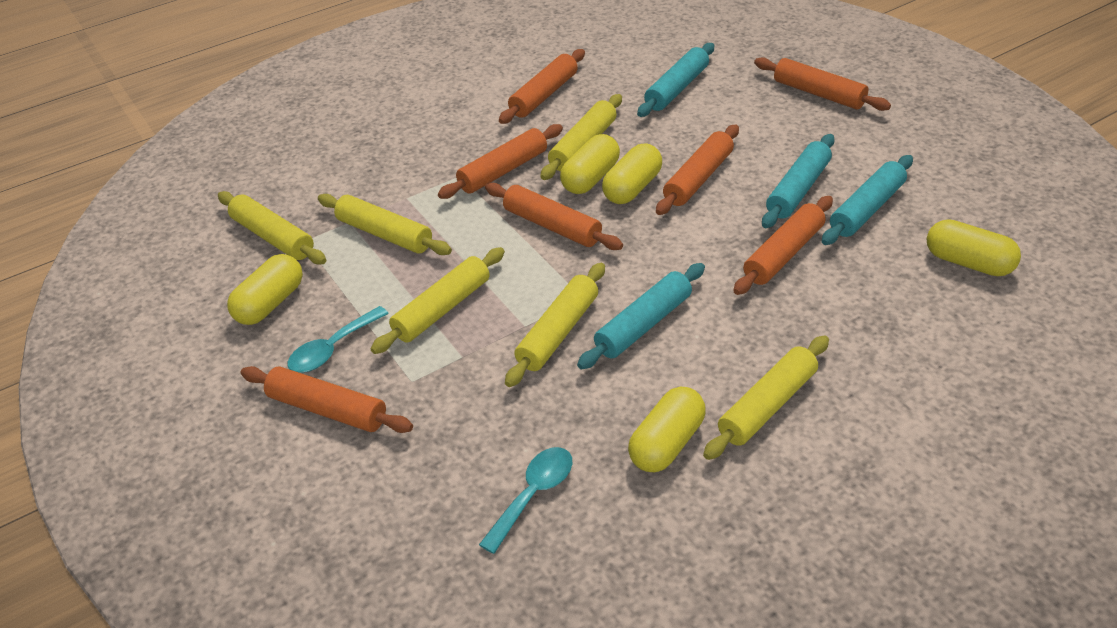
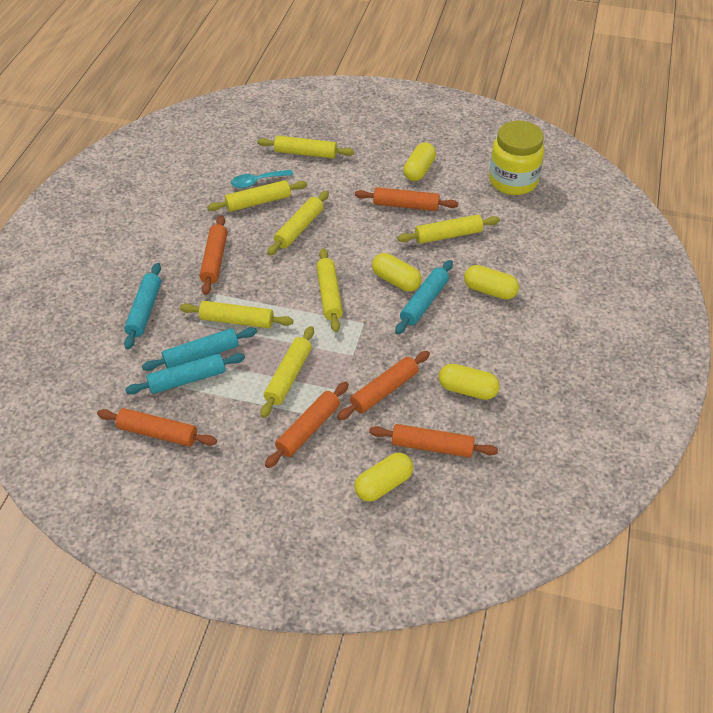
orange rolling pin: [241,366,413,433] [438,124,563,199] [485,183,623,250] [499,49,585,124] [656,125,739,215] [733,196,833,295] [754,57,891,111] = 7 -> [97,408,217,446] [200,215,227,295] [265,382,349,468] [337,351,430,420] [355,187,458,211] [369,424,498,458] = 6
turquoise spoon: [287,306,389,373] [479,447,572,554] = 2 -> [231,170,293,188] = 1
yellow jar: none = 0 -> [489,121,545,195] = 1
yellow rolling pin: [218,191,326,264] [318,194,452,255] [371,247,505,354] [505,263,605,387] [540,94,622,180] [703,336,829,460] = 6 -> [180,301,293,328] [207,180,307,212] [257,135,354,159] [260,326,314,418] [267,191,329,256] [316,248,343,332] [397,215,500,244] = 7

